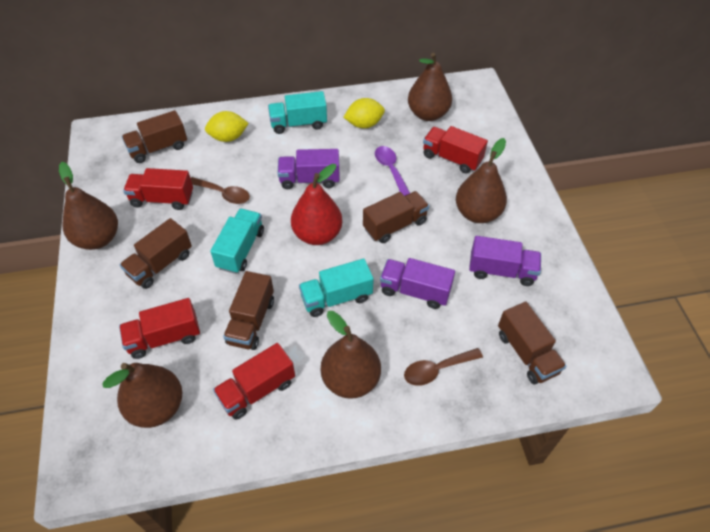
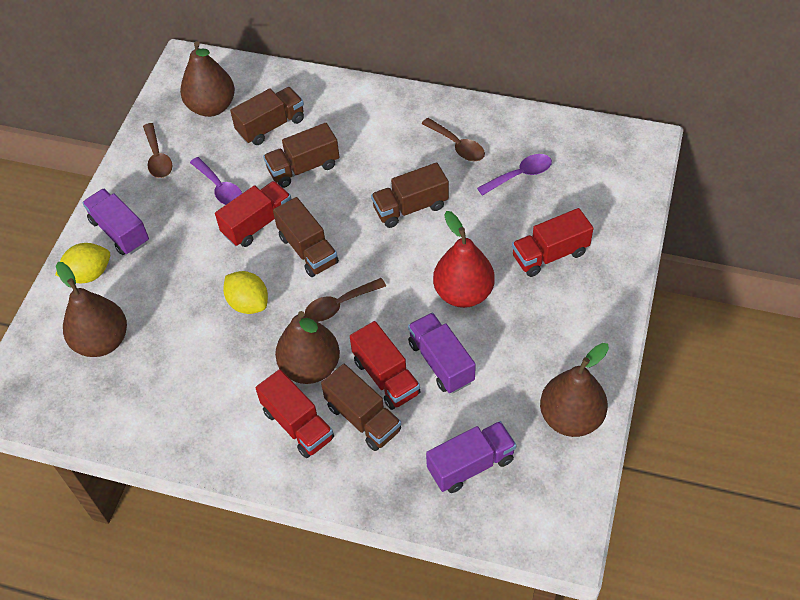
brown pear: [59,162,118,250] [102,363,182,428] [321,311,381,399] [408,53,452,121] [456,138,507,223] = 5 -> [56,262,127,357] [180,41,235,117] [275,311,340,384] [540,343,609,437] = 4
brown spoon: [191,177,250,204] [404,348,483,386] = 2 -> [143,123,172,178] [305,278,386,322] [421,118,485,161] = 3
purple spoon: [375,146,410,196] = 1 -> [190,157,242,205] [477,154,552,196] = 2
turquoise truck: [210,209,264,274] [268,91,327,134] [299,259,374,317] = 3 -> none = 0

